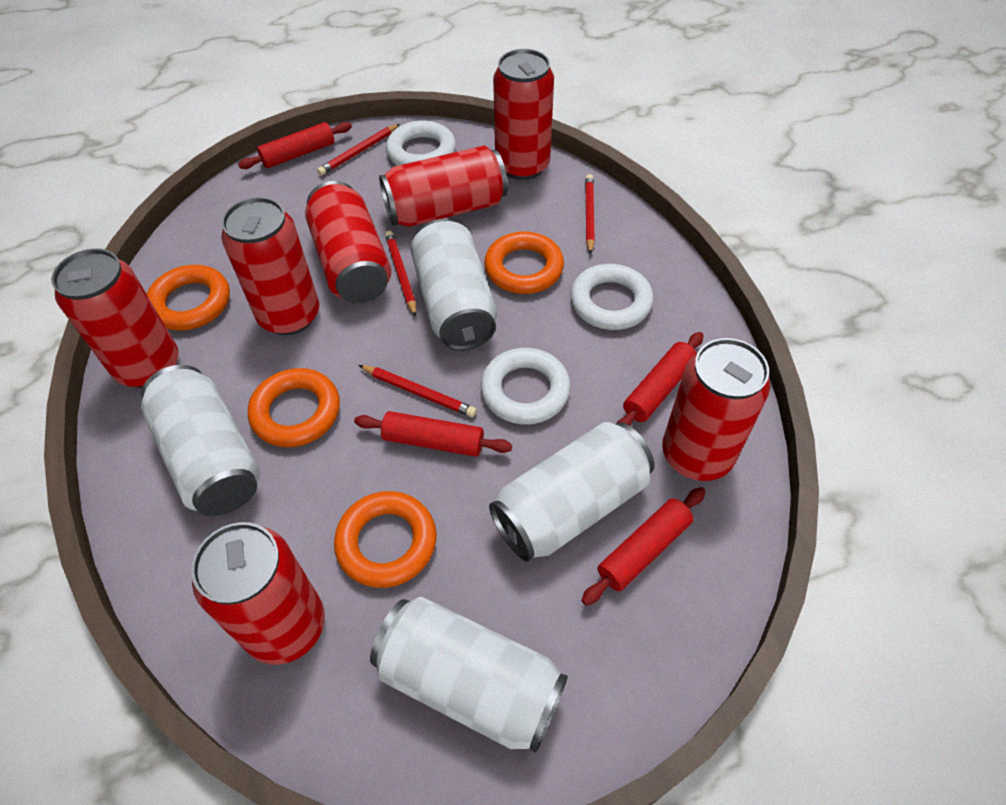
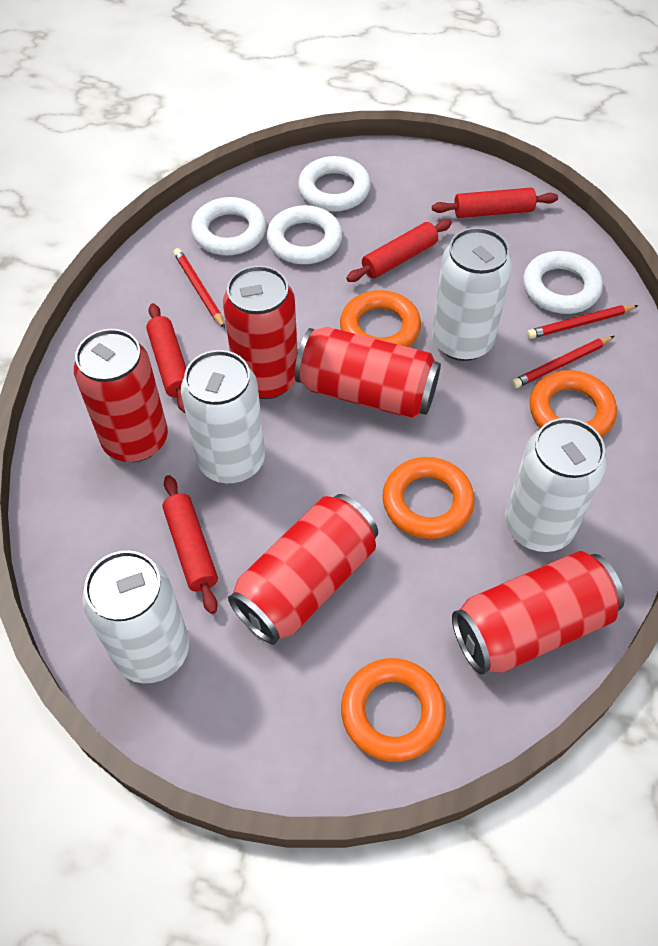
red can: [51,248,178,388] [191,522,325,665] [221,197,319,335] [305,181,391,303] [379,145,508,227] [493,49,554,180] [662,338,770,481] = 7 -> [74,329,168,462] [223,265,298,399] [228,494,378,645] [295,327,441,419] [452,551,624,675] = 5
red pencil: [317,124,400,176] [359,365,477,417] [385,231,416,317] [585,174,595,255] = 4 -> [173,248,225,328] [512,336,614,388] [527,305,639,339] = 3
white ring: [386,120,456,166] [481,348,571,425] [570,264,653,330] = 3 -> [191,197,266,255] [267,205,342,264] [298,156,371,212] [523,251,603,314] = 4

